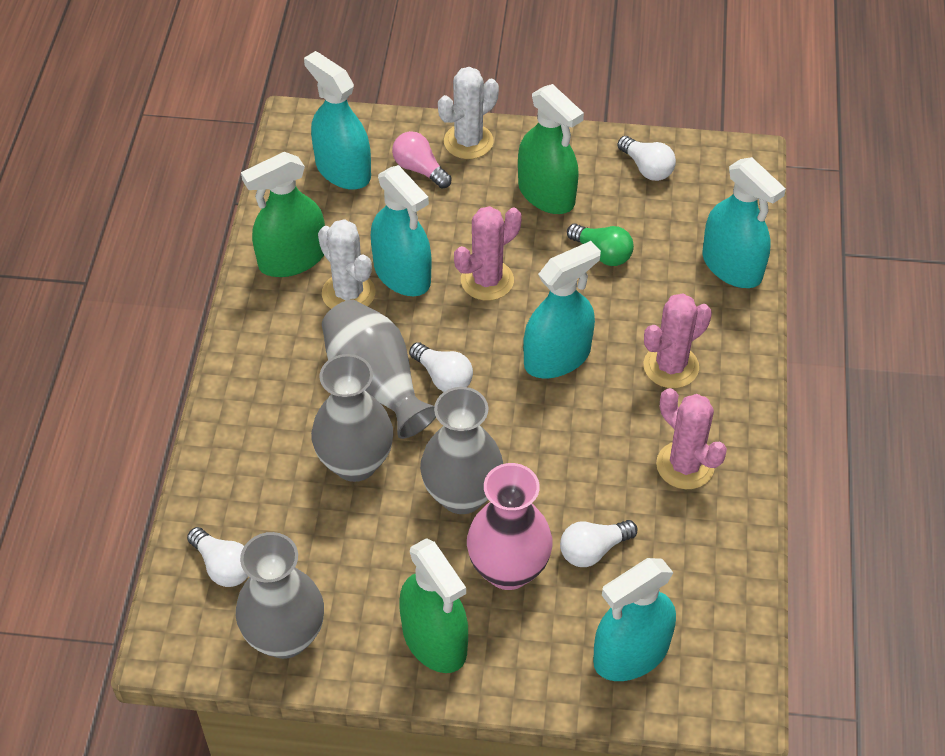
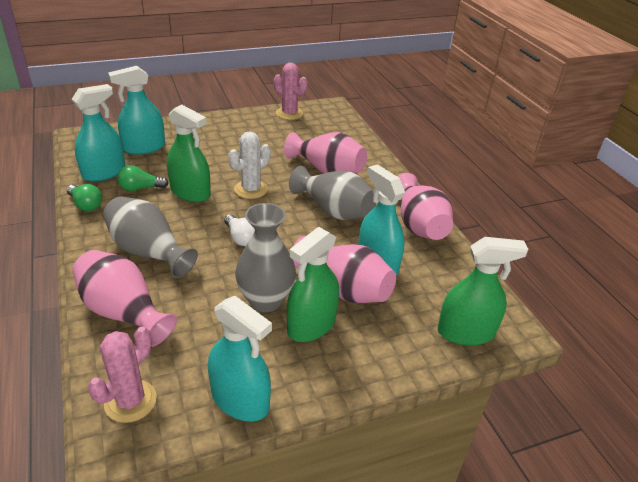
green light bulb: [567,223,634,266] = 1 -> [67,184,102,211] [117,165,169,191] = 2
grey vase: [236,532,324,659] [311,354,393,482] [322,300,436,439] [420,387,503,514] = 4 -> [103,196,198,278] [235,203,296,312] [289,166,376,220] = 3
pink cactus: [454,206,522,301] [644,293,712,388] [656,388,727,489] = 3 -> [88,327,157,423] [274,63,308,120] = 2
pink light bulb: [392,131,452,189] = 1 -> none = 0
pink vase: [467,463,553,590] = 1 -> [72,250,177,347] [284,132,367,174] [293,236,396,303] [397,173,453,240] = 4
turquoise spray bottle: [304,51,371,190] [371,165,432,296] [523,241,601,378] [593,558,676,681] [702,157,786,288] = 5 -> [72,84,125,182] [108,66,165,155] [208,296,272,422] [358,164,405,276] = 4
white cactus: [318,219,375,309] [438,67,499,159] = 2 -> [228,132,271,199] = 1
white light bulb: [187,527,248,587] [409,342,473,392] [560,520,638,567] [617,136,676,181] = 4 -> [224,214,255,246] = 1

